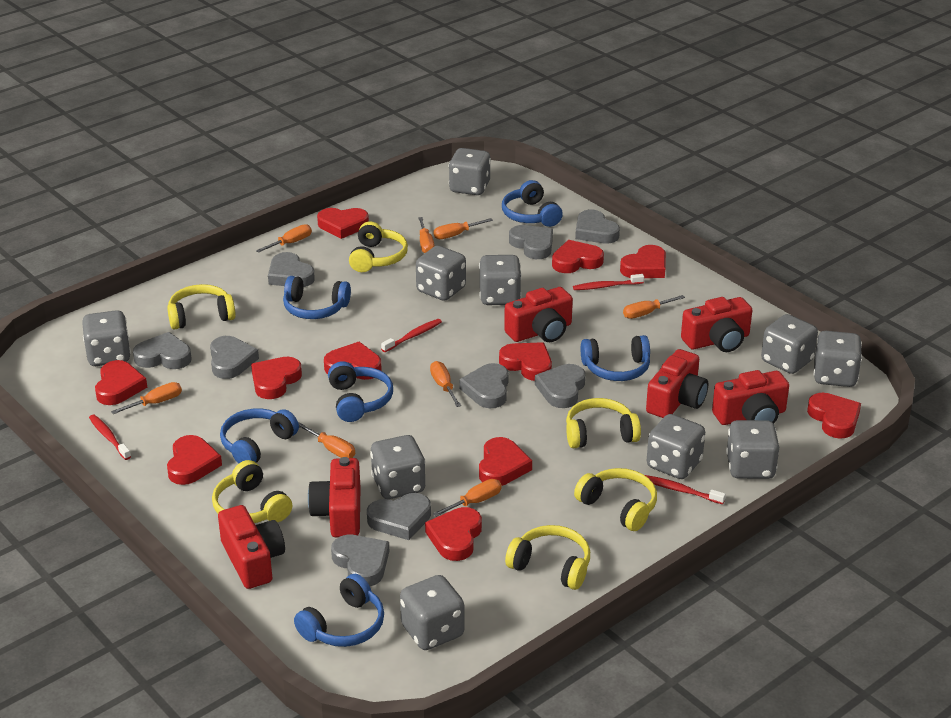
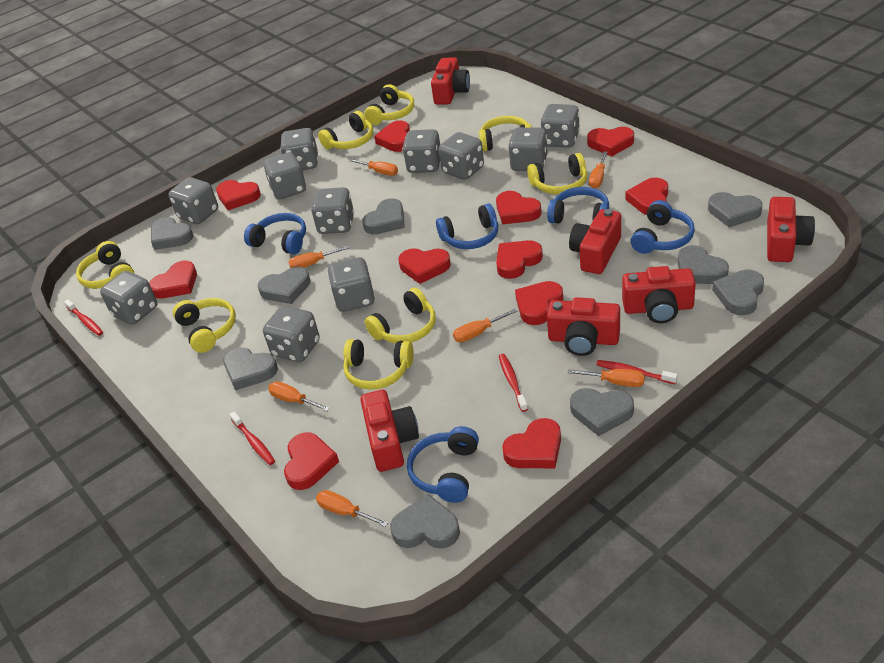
blue headphones: [220,408,299,464] [283,276,351,319] [294,574,384,647] [328,361,393,422] [502,180,563,227] [581,335,650,381] = 6 -> [244,213,306,254] [407,426,479,503] [436,204,498,249] [547,187,609,224] [631,200,695,254] = 5
grey dice: [82,310,131,366] [370,435,426,499] [400,575,465,650] [416,246,466,301] [449,148,491,195] [479,255,522,305] [647,414,705,479] [726,420,779,479] [761,314,818,374] [813,331,862,387] = 10 -> [100,271,157,325] [168,177,218,224] [263,152,306,199] [263,306,320,362] [280,128,318,170] [311,187,354,234] [327,257,375,312] [402,129,440,173] [439,132,484,180] [508,127,548,171] [540,104,580,148] = 11
orange screwdriver: [111,382,182,414] [256,224,312,253] [298,422,355,458] [418,217,435,253] [430,361,461,407] [433,479,502,517] [434,218,493,239] [623,295,685,319] = 8 -> [268,381,330,411] [288,245,350,268] [316,490,388,527] [349,159,398,176] [453,309,517,342] [568,369,645,387] [589,151,608,189] = 7
yellow headphones: [167,284,236,330] [212,460,292,523] [349,221,408,272] [505,525,590,590] [566,398,641,448] [574,468,657,531] = 6 -> [76,241,135,289] [173,298,236,353] [318,111,373,149] [343,339,414,390] [364,84,414,125] [365,288,436,343] [479,116,532,151] [527,153,587,194] = 8

